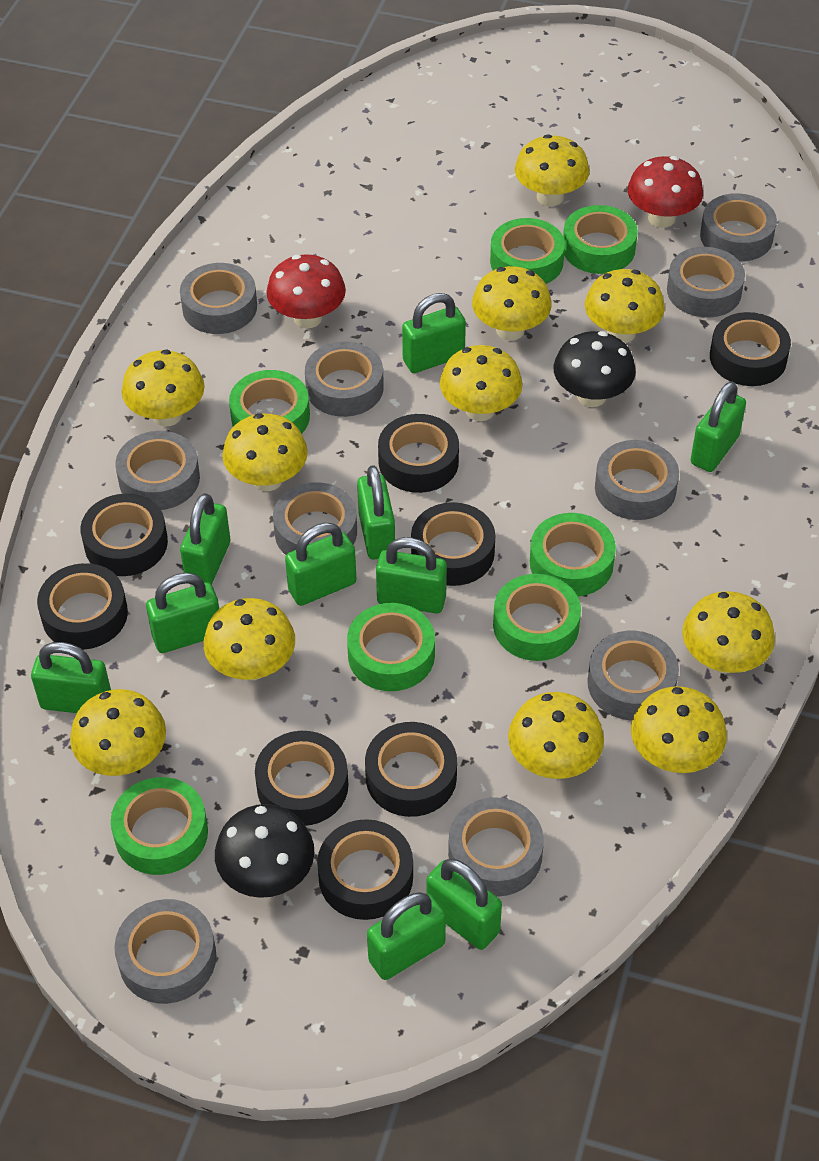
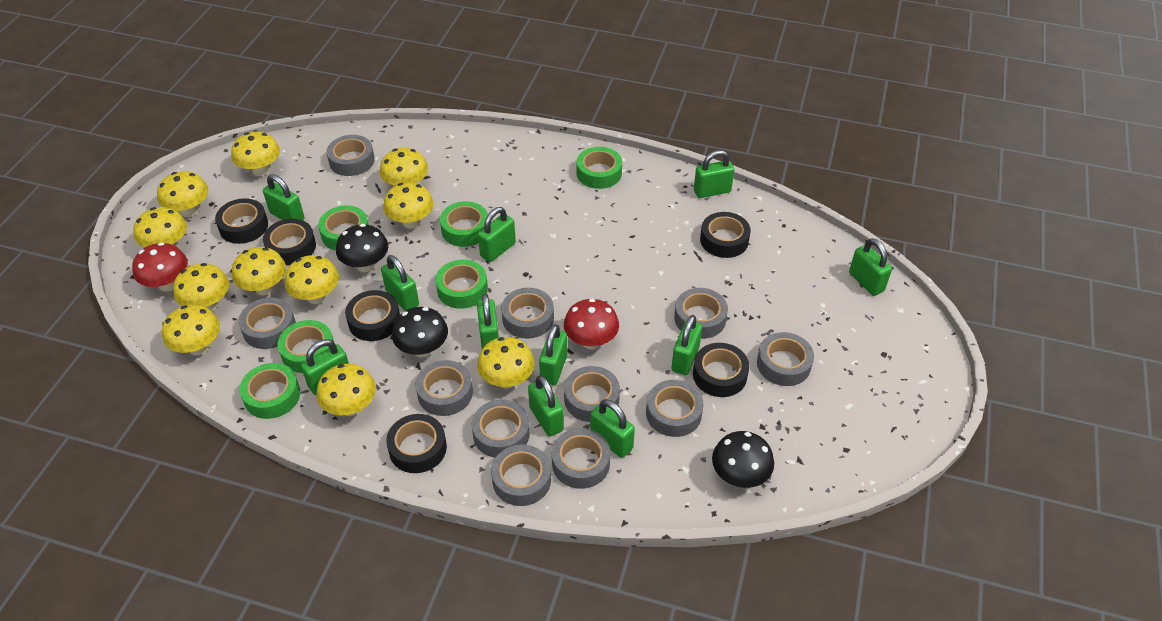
black mushroom: [215,804,314,898] [553,331,636,407] = 2 -> [336,224,388,272] [392,307,448,357] [712,431,774,488] = 3
black tape: [37,563,128,650] [81,493,168,576] [255,731,348,826] [317,819,413,920] [365,722,457,817] [378,414,459,493] [411,502,495,586] [710,312,791,386] = 8 -> [215,198,268,244] [263,219,316,265] [345,290,400,341] [386,414,447,473] [693,343,749,397] [700,212,751,258] = 6
green padlock: [31,642,111,713] [146,573,219,653] [180,493,230,585] [285,523,357,606] [357,465,395,560] [367,892,446,980] [376,537,447,613] [402,293,466,373] [426,859,502,950] [691,382,746,472] = 10 -> [263,174,304,220] [301,339,349,395] [381,255,419,311] [477,294,499,349] [478,207,516,262] [528,375,564,436] [539,324,567,385] [590,399,635,458] [672,315,702,375] [694,150,734,198] [849,238,892,296] = 11
green tape: [111,777,208,875] [229,370,310,434] [347,603,435,691] [490,218,565,284] [493,574,581,661] [530,513,616,596] [563,205,638,274] = 7 -> [240,363,300,419] [277,320,334,373] [318,206,369,251] [436,259,488,309] [440,201,488,247] [576,147,622,189] = 6
grey tape: [114,899,216,1004] [115,431,200,510] [180,263,257,334] [273,482,357,555] [305,341,384,417] [448,797,544,897] [587,631,679,721] [595,440,679,520] [667,247,745,317] [700,193,777,262] = 10 -> [239,298,296,349] [327,135,375,176] [416,360,473,416] [472,400,530,458] [491,444,551,506] [501,288,554,339] [552,428,610,489] [564,366,620,422] [646,380,704,437] [674,288,728,339] [757,332,814,386] = 11

